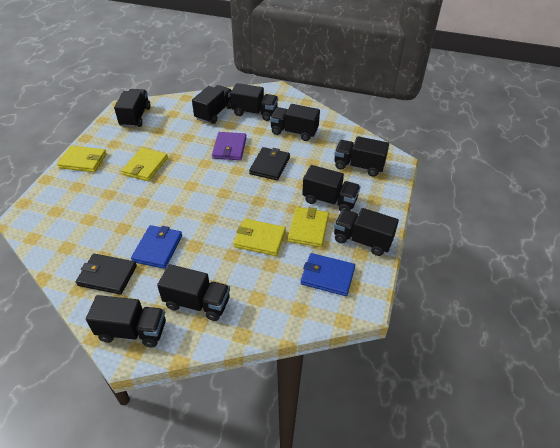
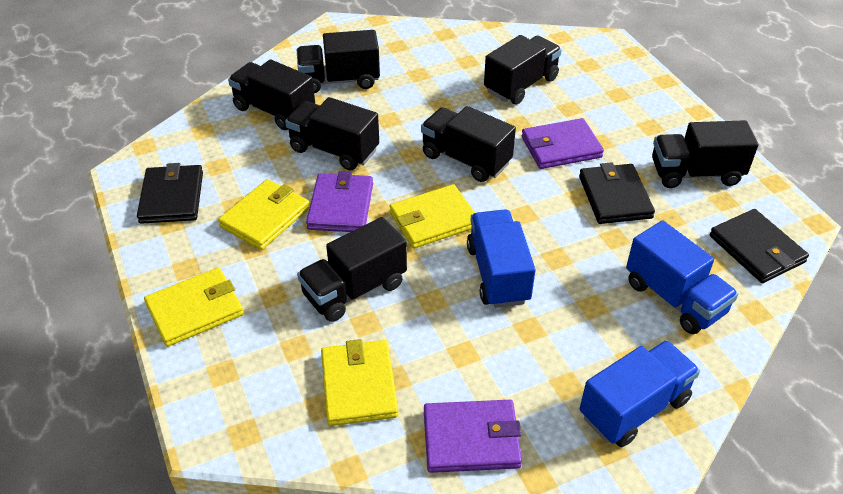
black truck: [86,295,166,348] [114,89,151,128] [157,264,230,321] [192,85,232,124] [230,83,278,121] [270,104,320,141] [302,165,361,212] [334,136,389,177] [334,208,399,256] = 9 -> [228,59,315,130] [285,97,379,171] [297,30,380,93] [297,217,407,322] [421,106,516,182] [484,35,562,104] [652,120,758,188] = 7
black wallet: [76,254,137,295] [249,147,290,181] = 2 -> [137,163,203,224] [579,162,655,224] [710,209,809,283] = 3
blue truck: none = 0 -> [467,209,536,308] [580,340,700,447] [626,220,738,334] = 3
blue wallet: [131,225,182,269] [300,253,355,296] = 2 -> none = 0
purple wallet: [212,132,247,160] = 1 -> [306,171,373,232] [424,400,522,473] [522,118,604,169] = 3

